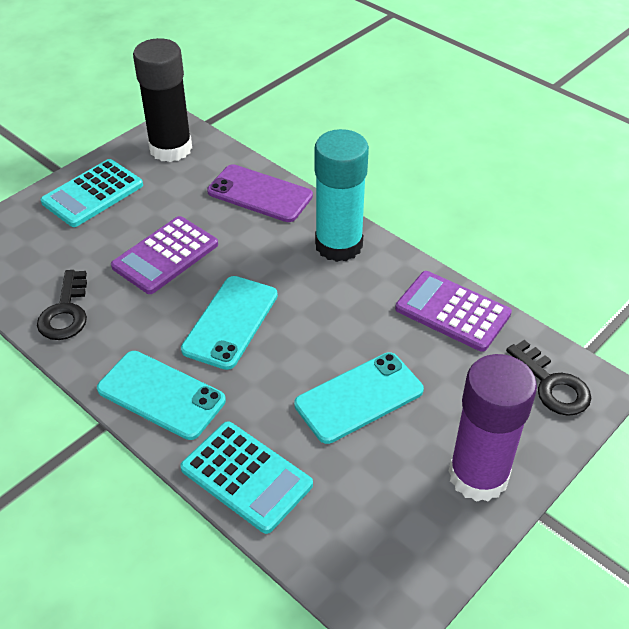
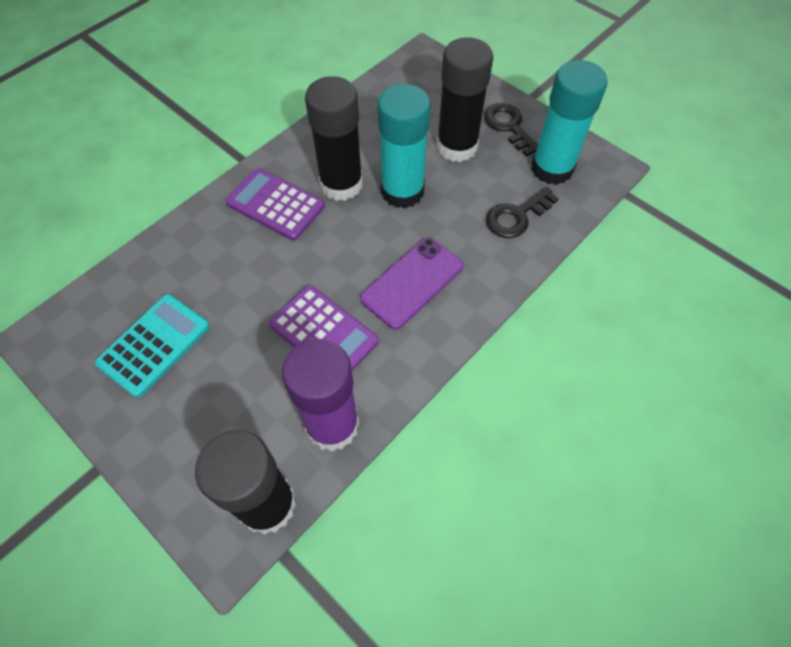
black glue stick: [133,38,192,162] = 1 -> [195,430,296,535] [305,76,363,201] [437,37,493,162] = 3
turquoise calculator: [41,159,143,227] [180,421,313,534] = 2 -> [95,294,210,398] = 1
turquoise glue stick: [314,129,369,262] = 1 -> [378,84,430,208] [531,60,608,185] = 2
turquoise phone: [97,351,226,440] [181,276,278,370] [294,352,424,444] = 3 -> none = 0

